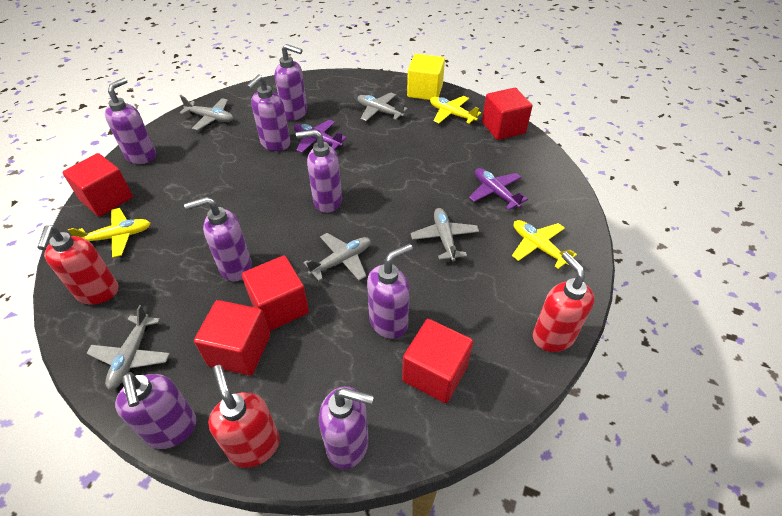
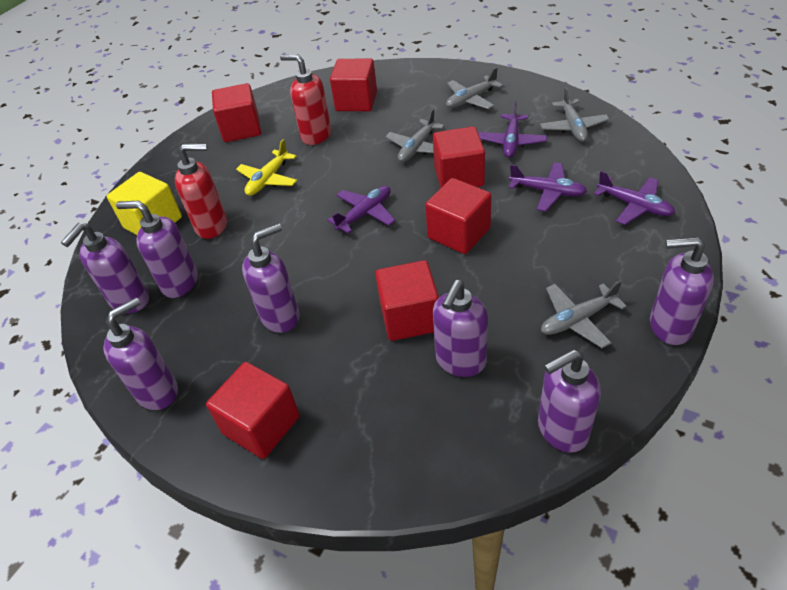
grey plane: [86,305,170,390] [180,96,233,130] [303,233,371,281] [357,92,408,121] [411,208,479,262] = 5 -> [385,109,445,162] [446,67,503,109] [540,87,609,142] [541,280,627,348] = 4
purple plane: [293,120,347,153] [469,168,528,210] = 2 -> [327,186,395,234] [478,101,547,158] [509,162,587,211] [594,171,675,225] = 4
purple soap dispenser: [105,78,156,164] [115,372,196,449] [184,197,252,281] [247,74,290,151] [275,44,307,121] [296,129,342,213] [319,386,374,470] [367,244,413,339] = 8 -> [61,223,149,313] [103,297,178,410] [116,201,198,298] [242,223,300,333] [433,280,488,377] [538,349,601,453] [650,237,714,345] = 7
red cube: [62,153,133,217] [194,300,270,376] [242,256,309,331] [402,319,473,403] [482,88,532,140] = 5 -> [206,362,300,459] [212,83,261,142] [330,59,377,111] [375,260,439,341] [425,178,492,254] [433,126,485,188] = 6
red soap dispenser: [37,225,119,305] [208,365,280,468] [533,252,594,352] = 3 -> [175,143,227,239] [280,54,331,145] = 2
yellow plane: [68,208,150,258] [430,96,481,124] [512,220,577,269] = 3 -> [236,139,297,196] = 1

